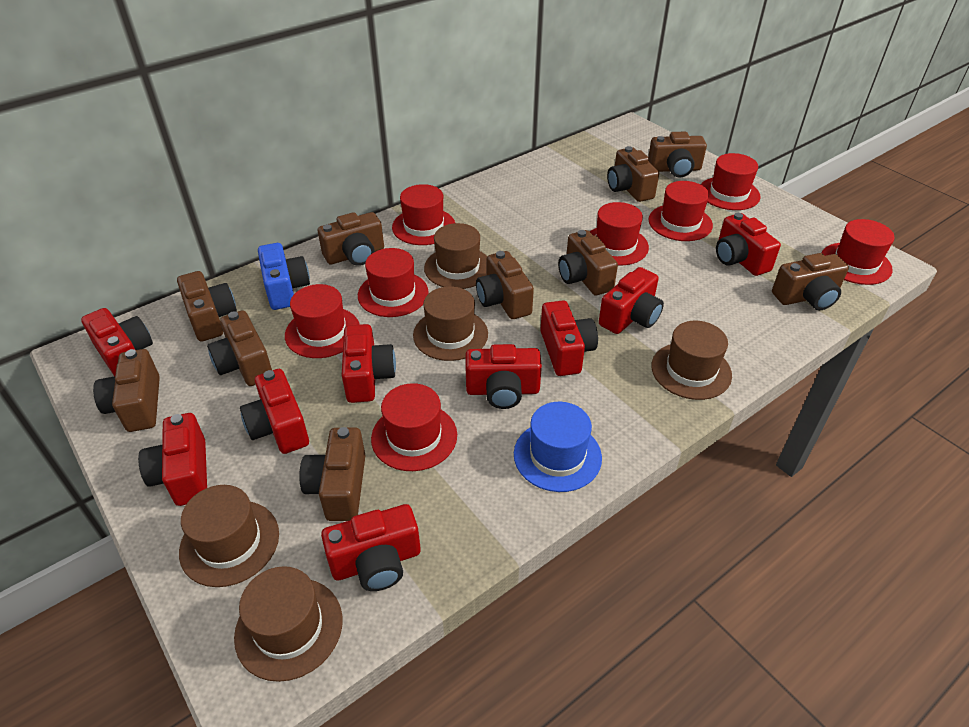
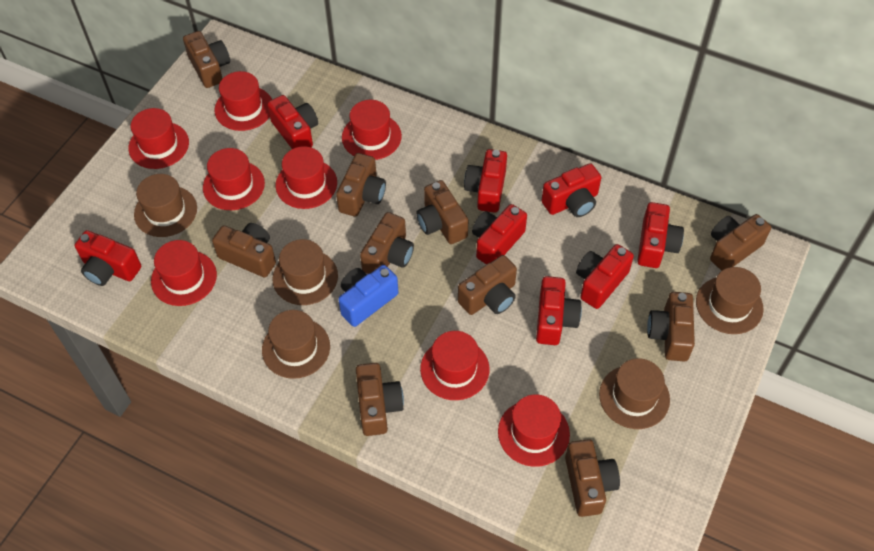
blue hat: [514,402,602,492] = 1 -> none = 0
red camera: [81,308,153,377] [138,413,207,506] [240,369,309,454] [321,504,421,591] [342,324,396,403] [466,344,542,409] [540,300,598,376] [599,267,664,334] [716,213,781,276] = 9 -> [75,230,141,286] [267,95,318,149] [464,149,507,213] [472,204,527,264] [536,276,582,345] [541,163,601,217] [576,244,634,309] [637,202,684,268] = 8

